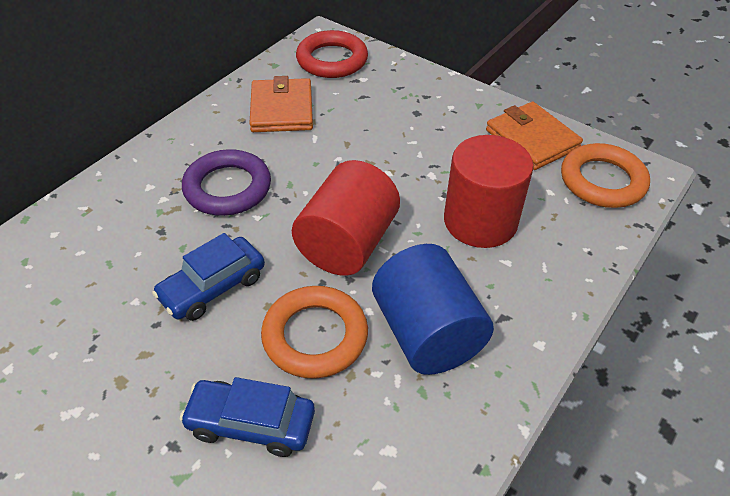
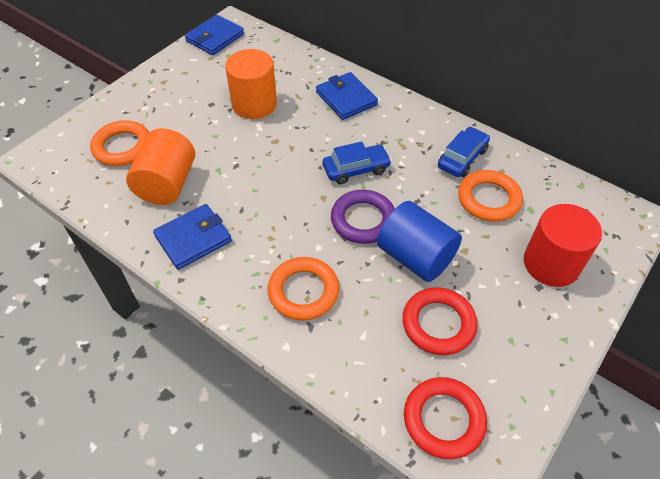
blue wallet: none = 0 -> [153,204,232,270] [185,15,244,55] [316,72,378,120] = 3
orange cylinder: none = 0 -> [126,128,195,205] [225,49,277,119] = 2
orange ring: [261,286,368,379] [561,143,650,208] = 2 -> [90,120,149,166] [268,257,339,320] [458,170,523,222] = 3
orange wallet: [249,76,313,132] [486,102,583,170] = 2 -> none = 0
red cylinder: [292,160,400,276] [444,135,534,248] = 2 -> [524,204,602,287] = 1
red ring: [296,30,368,78] = 1 -> [402,287,477,355] [404,377,487,459] = 2

